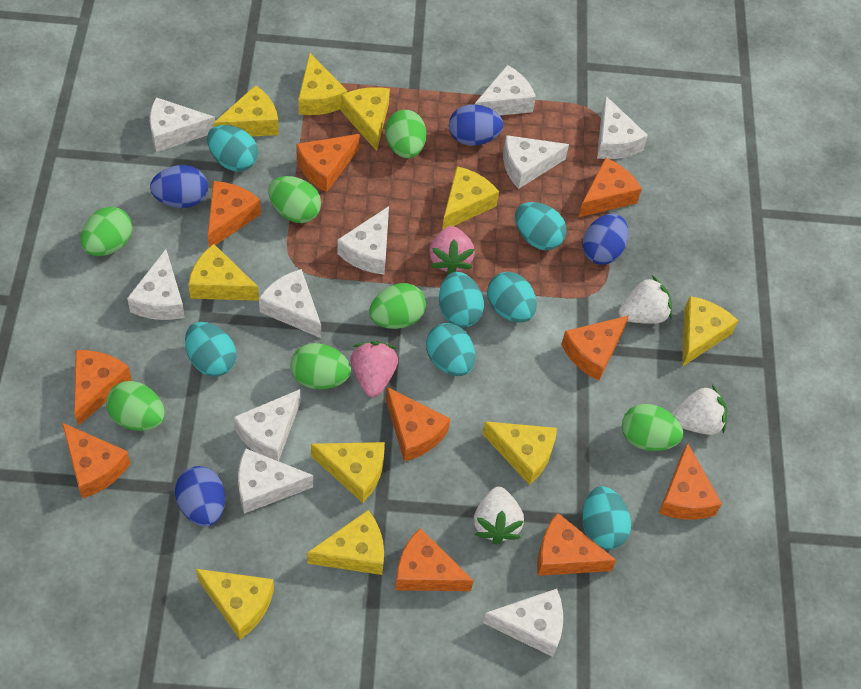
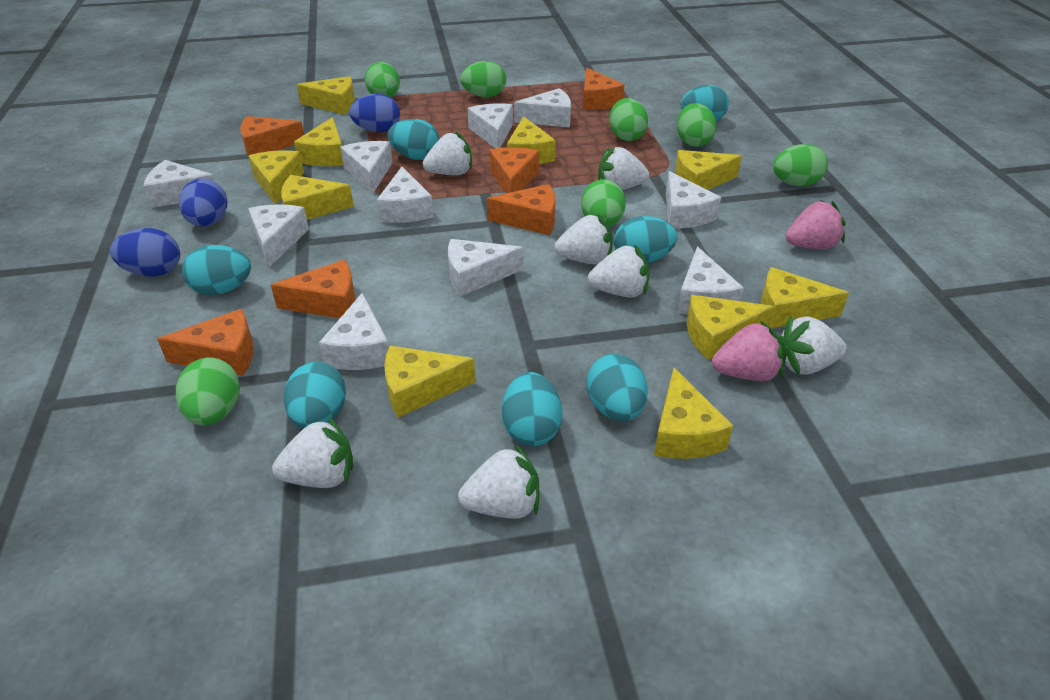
blue egg: [150,165,208,208] [175,466,225,527] [449,104,504,146] [582,214,628,265] = 4 -> [110,228,180,277] [179,178,227,227] [349,94,400,132] = 3
orange cheese: [62,423,130,498] [74,350,132,426] [208,181,261,247] [296,134,360,192] [386,387,450,461] [395,528,474,591] [537,513,616,576] [561,316,629,381] [579,157,642,217] [659,442,722,520] = 10 -> [157,309,254,376] [240,116,304,156] [271,260,355,318] [487,184,555,235] [490,147,539,193] [583,68,624,110] = 6
white strawberry: [474,487,524,545] [619,276,672,324] [671,385,727,435] = 3 -> [272,417,353,488] [423,132,472,175] [458,444,539,519] [554,215,613,264] [588,245,650,298] [598,147,649,190] [778,316,846,375] = 7

